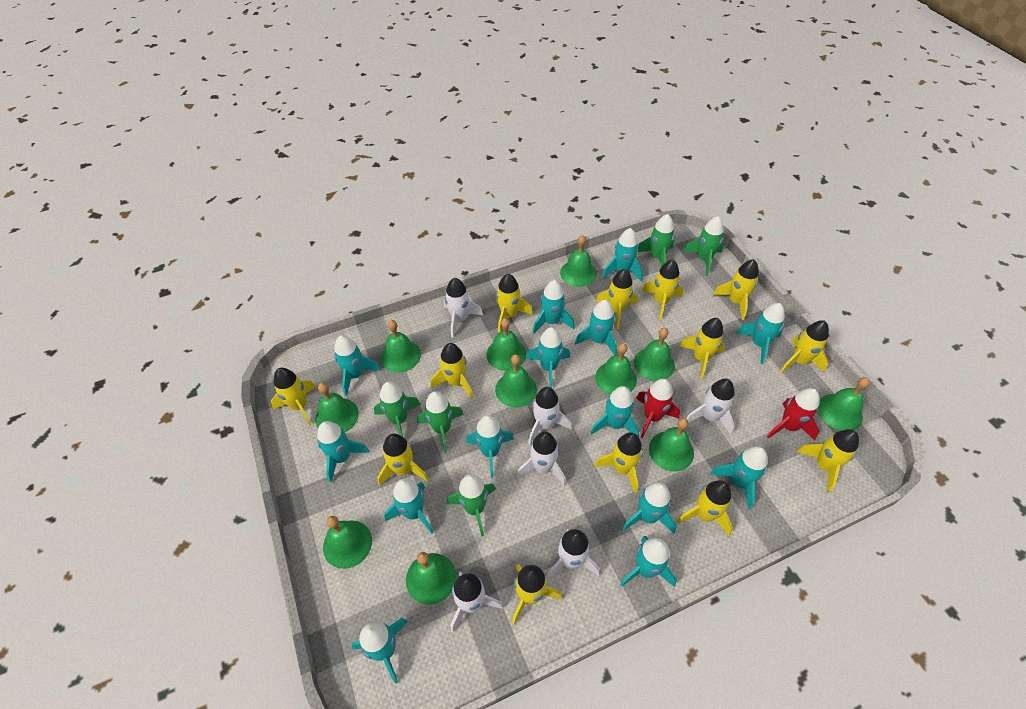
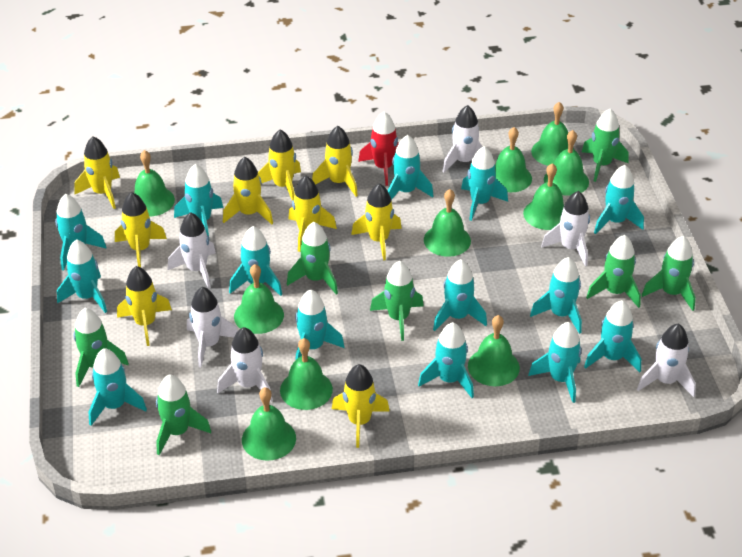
green bell: [315,382,359,433] [323,516,372,569] [381,320,421,373] [406,552,456,605] [486,318,526,371] [495,354,537,408] [560,235,597,287] [595,343,637,395] [634,328,675,381] [649,418,694,471] [818,377,870,431] = 11 -> [134,150,175,216] [234,264,284,334] [242,387,296,461] [280,338,333,410] [424,189,471,257] [468,315,520,386] [495,127,532,192] [523,163,564,230] [531,102,574,166] [544,130,589,196] = 10
green rocket: [374,382,421,437] [417,391,464,453] [447,474,496,536] [637,214,675,267] [683,216,724,276] = 5 -> [74,308,129,387] [156,374,211,455] [287,222,338,294] [370,261,424,341] [582,109,629,182] [586,235,641,308] [642,236,696,311] = 7
red rocket: [636,379,680,438] [767,388,819,440] = 2 -> [358,112,399,186] = 1
yellow rocket: [271,368,316,425] [378,434,429,486] [431,343,473,399] [495,274,533,332] [512,564,562,624] [594,432,643,494] [596,269,637,329] [642,260,683,320] [677,480,733,536] [679,318,725,379] [713,259,759,320] [780,320,829,372] [797,429,859,493] = 13 -> [74,136,120,209] [115,192,167,267] [117,266,172,346] [223,157,273,224] [258,129,301,200] [288,176,337,252] [312,126,358,197] [332,364,390,448] [351,183,402,260] = 9

